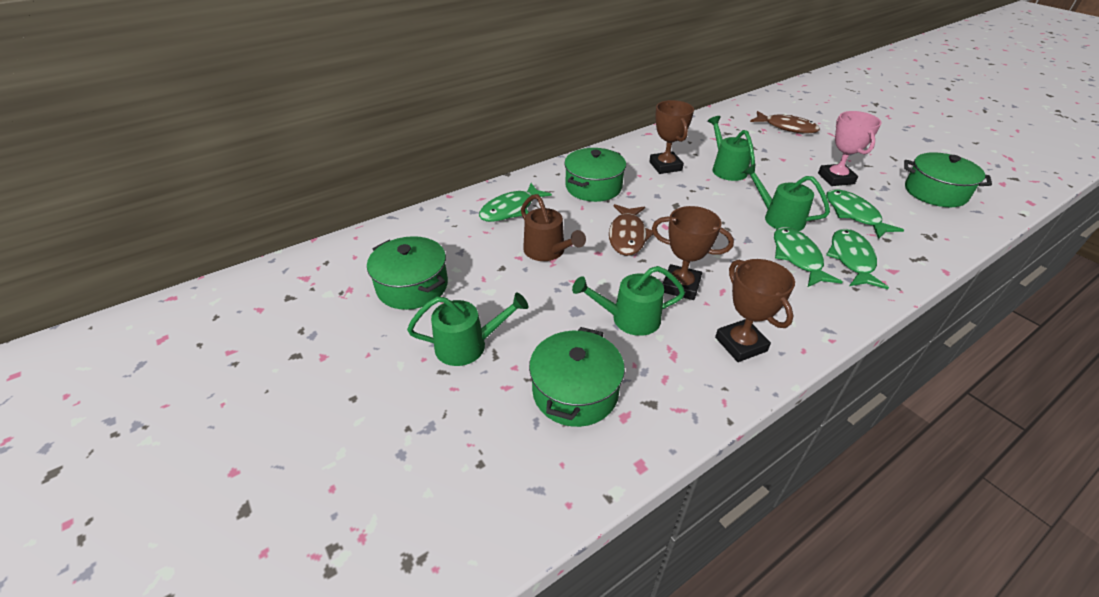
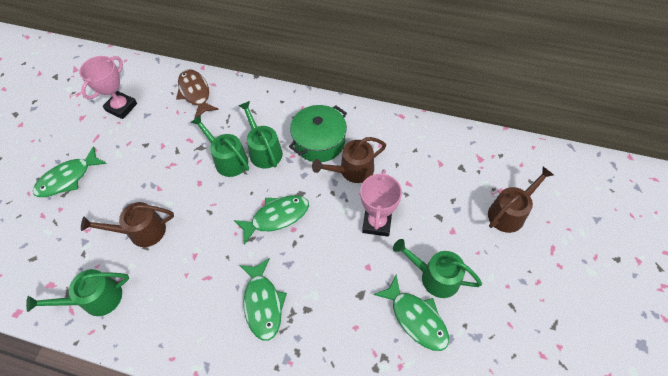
brown fish: [609,204,653,256] [750,111,820,133] = 2 -> [176,69,219,119] = 1
brown trophy: [649,100,694,174] [652,206,734,300] [715,259,795,362] = 3 -> none = 0
brown watering can: [521,194,586,261] = 1 -> [81,202,174,247] [312,137,386,183] [488,167,554,233] = 3
green pot: [367,236,448,310] [529,327,625,427] [564,148,626,202] [904,152,992,207] = 4 -> [289,105,347,162] = 1
pink trophy: [818,111,882,186] = 1 -> [79,56,137,119] [360,169,402,237] = 2

